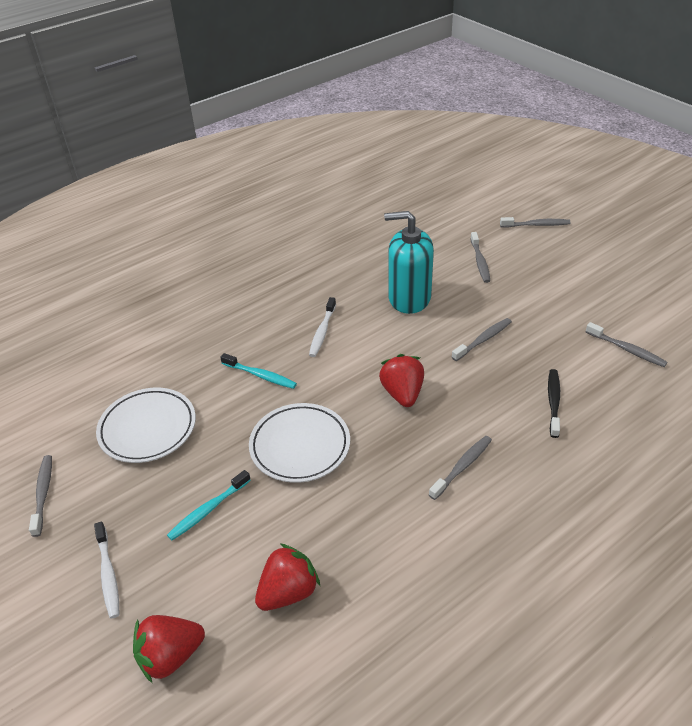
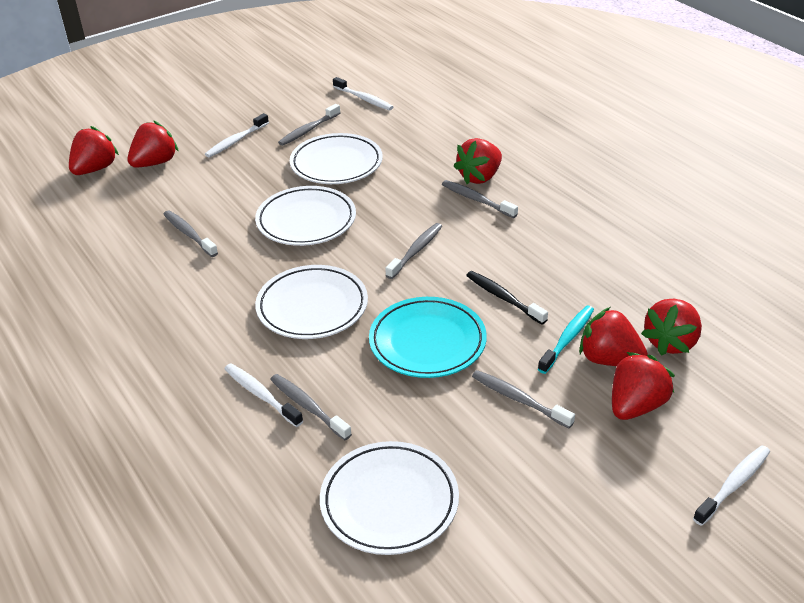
red strawberry: [133,615,205,683] [255,543,320,611] [379,354,424,407] = 3 -> [69,126,119,175] [127,120,179,168] [453,138,502,184] [579,307,648,366] [612,352,675,420] [641,299,702,356] = 6
turquoise plate: none = 0 -> [369,297,487,378] = 1
turquoise soap dispenser: [384,211,434,314] = 1 -> none = 0
turquoise toothbrush: [167,470,251,540] [220,353,297,389] = 2 -> [538,306,594,374] = 1
white plate: [96,388,196,463] [249,403,350,483] = 2 -> [255,186,356,246] [255,265,368,339] [290,133,383,184] [320,441,459,555] = 4
white toothbrush: [94,522,120,618] [309,297,336,357] = 2 -> [205,113,269,157] [225,363,303,427] [333,77,393,110] [693,445,770,526] = 4

